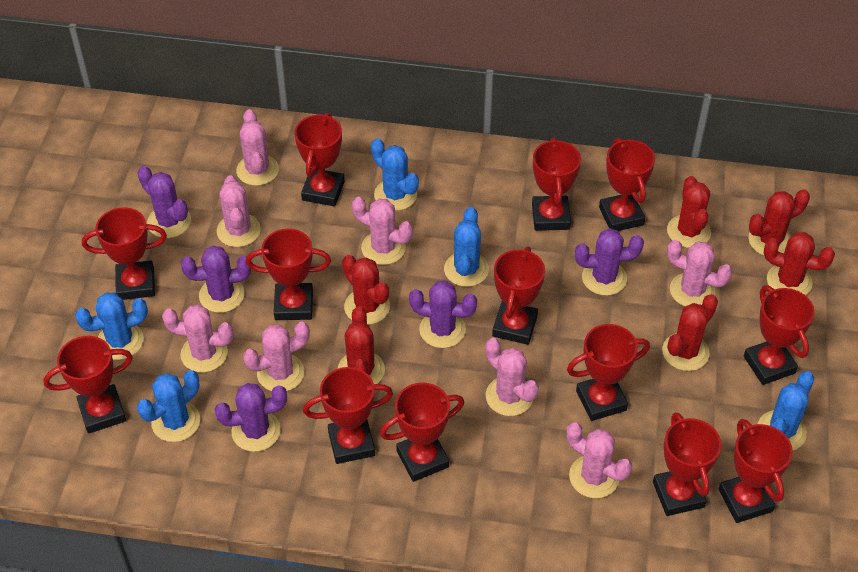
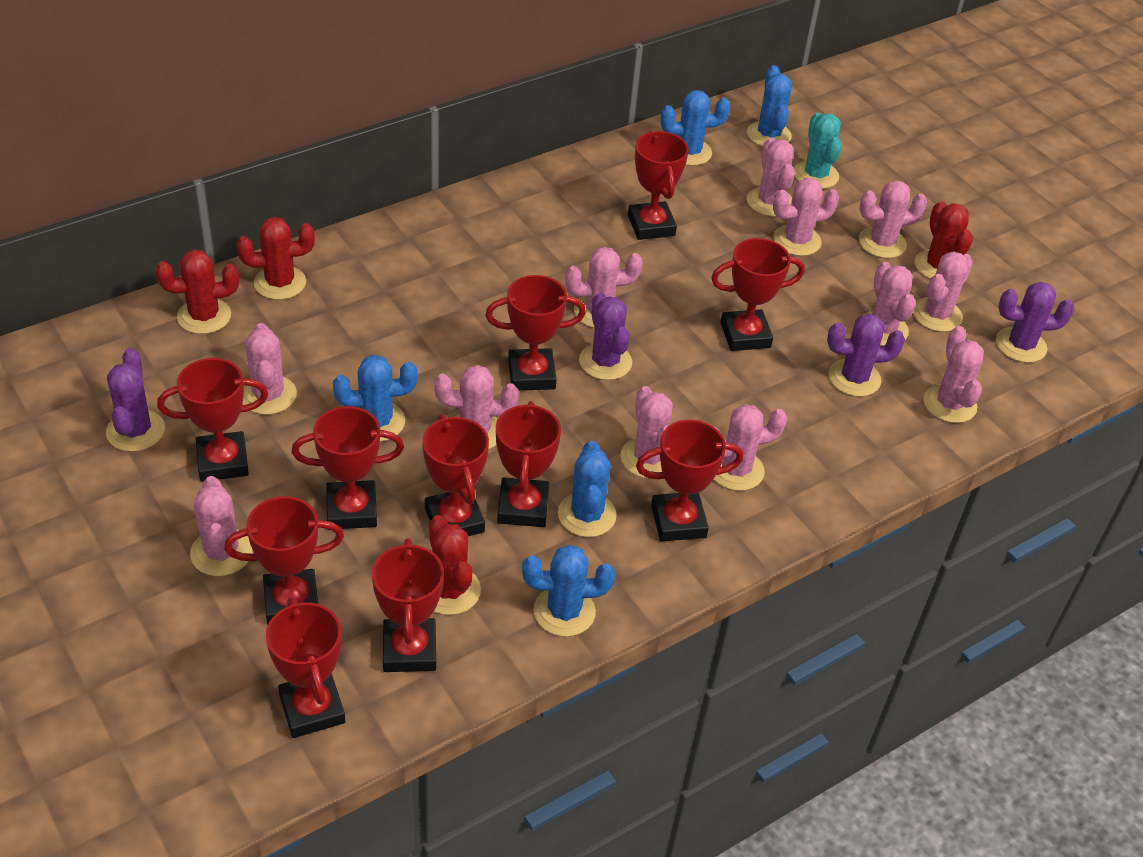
pink cactus: [162,305,234,373] [217,175,261,247] [236,109,279,186] [243,322,310,391] [352,197,413,265] [485,338,539,416] [567,422,632,498] [667,240,733,307] = 8 -> [190,476,253,576] [243,323,297,415] [434,365,519,450] [565,247,643,328] [621,386,673,479] [713,404,788,491] [747,138,795,216] [773,178,839,256] [859,180,927,258] [863,262,916,346] [913,251,973,332] [924,326,984,423] = 12
purple cactus: [137,166,191,238] [181,246,251,313] [215,383,287,452] [409,281,477,348] [575,229,644,296] = 5 -> [106,348,165,452] [579,293,632,380] [827,313,905,397] [996,282,1074,363] = 4
red cactus: [338,306,385,384] [342,255,390,325] [662,294,718,371] [667,176,711,248] [748,189,810,256] [764,232,835,295] = 6 -> [155,250,239,334] [237,217,315,300] [429,515,481,615] [915,201,973,279] = 4
red trophy: [43,336,133,434] [82,207,167,300] [246,228,331,320] [294,113,345,207] [303,367,393,464] [380,382,465,482] [492,246,545,345] [532,138,581,231] [567,324,650,421] [599,138,655,231] [653,412,721,516] [719,419,793,523] [744,285,815,385] = 13 -> [157,358,268,482] [224,496,344,624] [266,597,345,738] [292,406,404,530] [372,539,444,672] [422,414,489,536] [485,275,586,391] [496,401,561,527] [628,131,689,240] [636,420,743,542] [711,238,805,351] = 11
turquoise cactus: none = 0 -> [794,113,842,189] = 1

